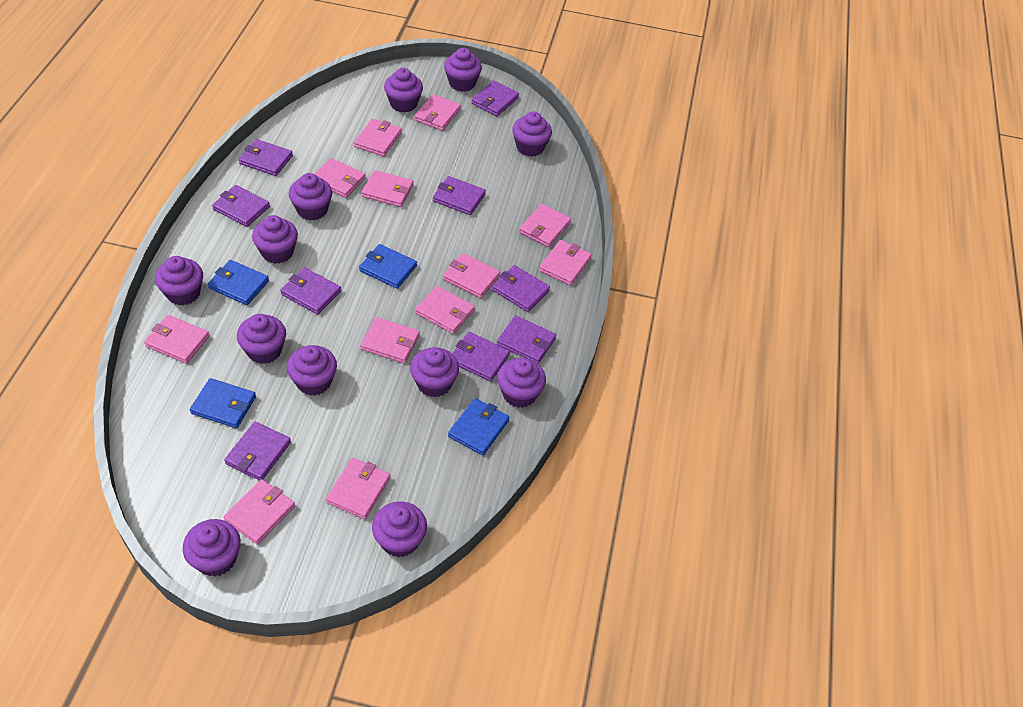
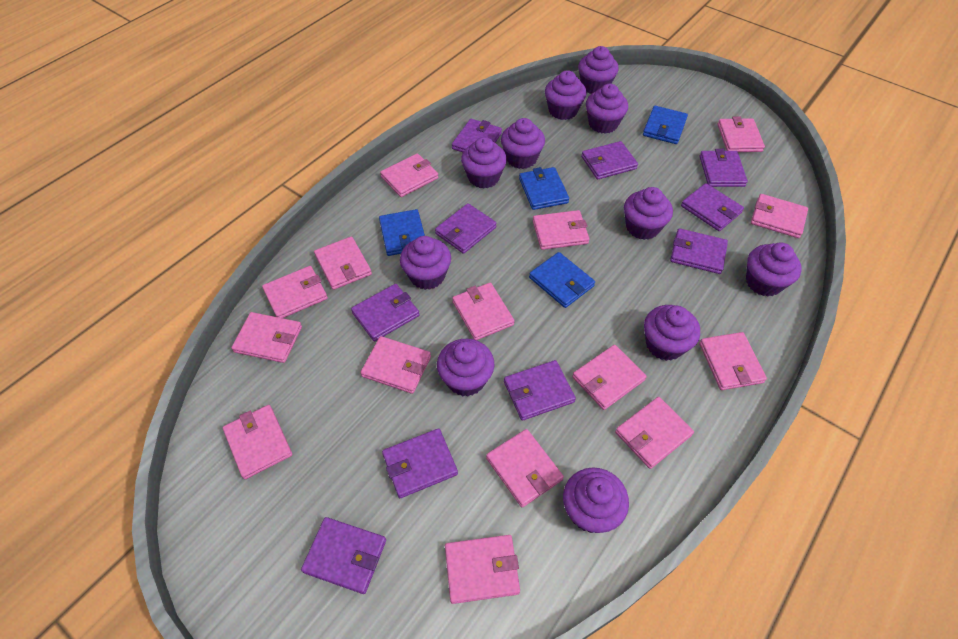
pink wallet: [144,315,210,364] [223,479,295,545] [315,158,366,198] [326,458,390,519] [354,119,402,156] [360,317,420,363] [361,170,414,207] [414,94,461,131] [415,286,475,334] [443,253,500,298] [519,204,571,247] [539,240,592,285] = 12 -> [223,405,292,479] [231,312,302,363] [262,266,328,318] [314,236,372,290] [360,336,431,394] [380,153,438,197] [445,535,520,604] [452,283,514,340] [486,429,564,507] [533,210,590,250] [572,345,647,410] [615,397,694,469] [699,332,767,390] [717,117,765,152] [751,194,808,238] = 15
purple cupcake: [155,256,203,305] [183,519,241,577] [237,314,286,364] [252,215,298,264] [287,345,337,396] [289,173,332,220] [372,501,427,557] [384,68,423,113] [410,347,459,397] [444,48,482,92] [497,358,546,408] [512,111,552,157] = 12 -> [400,236,451,290] [437,339,495,396] [461,137,507,188] [501,118,545,169] [545,70,586,120] [563,467,629,533] [578,46,619,94] [586,84,628,134] [624,187,673,240] [644,305,700,361] [746,243,802,297] = 11
purple wallet: [212,185,270,227] [224,422,291,481] [238,139,293,176] [280,267,341,314] [433,176,486,215] [452,332,510,382] [472,81,519,116] [492,265,550,312] [497,315,556,364] = 9 -> [301,517,386,594] [351,284,420,341] [382,428,458,498] [435,203,497,254] [452,119,502,152] [504,360,576,421] [581,141,638,180] [670,228,728,274] [681,183,744,231] [699,149,748,187] = 10

